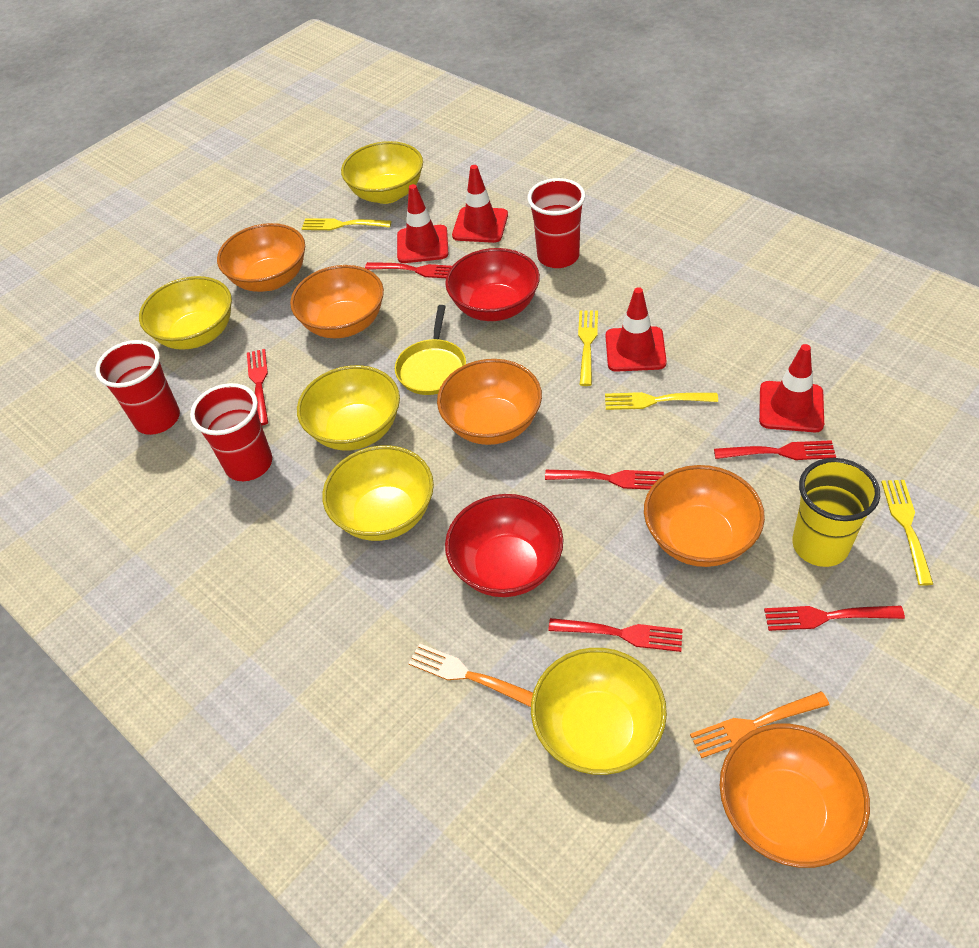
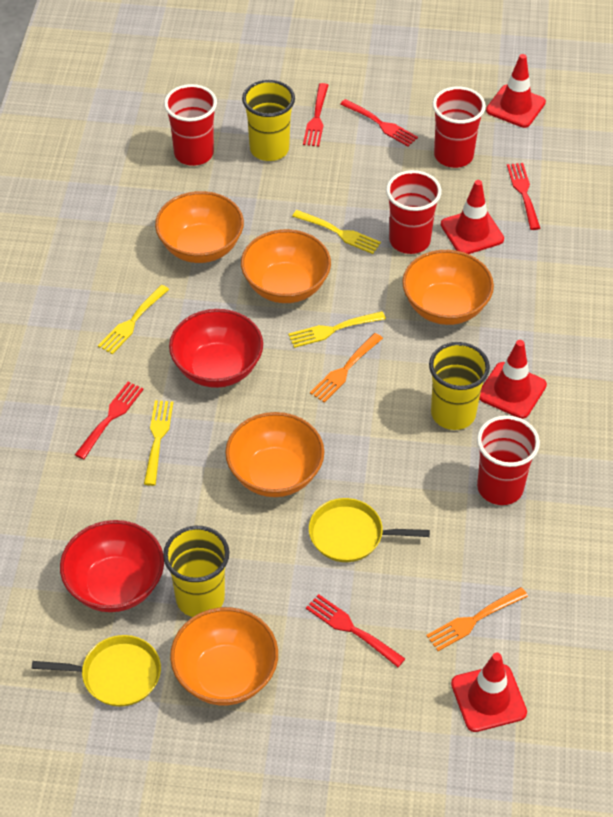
red cup: [95,340,180,435] [190,383,272,481] [527,178,585,268] = 3 -> [164,84,217,166] [386,170,442,254] [433,86,486,168] [477,415,540,505] = 4
red fork: [247,349,268,425] [365,262,452,278] [545,470,664,490] [548,618,683,652] [714,440,836,460] [764,606,905,631] = 6 -> [75,382,144,459] [303,83,329,147] [306,594,405,667] [340,99,418,146] [507,163,540,230] = 5
yellow bowl: [139,276,232,350] [297,365,400,451] [322,445,434,541] [341,141,423,204] [531,648,667,775] = 5 -> none = 0
yellow cup: [792,458,880,567] = 1 -> [163,526,229,617] [242,80,295,161] [429,342,490,430] = 3
yellow pan: [395,305,466,395] = 1 -> [32,635,161,707] [309,498,430,562] = 2

